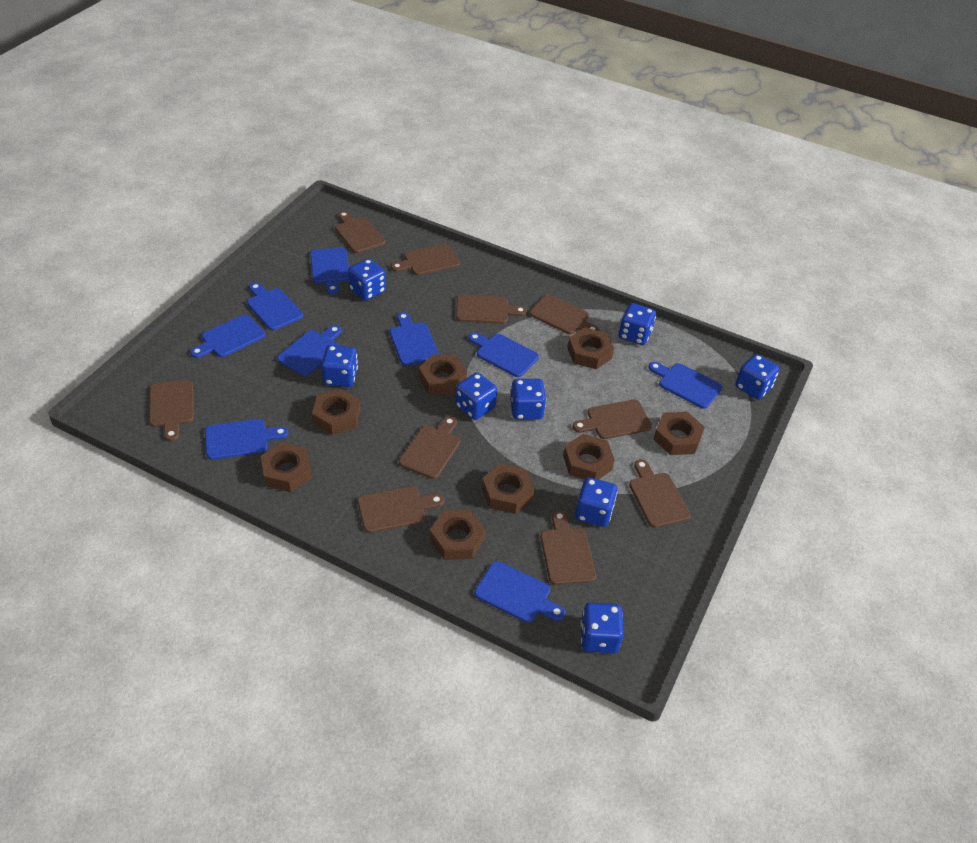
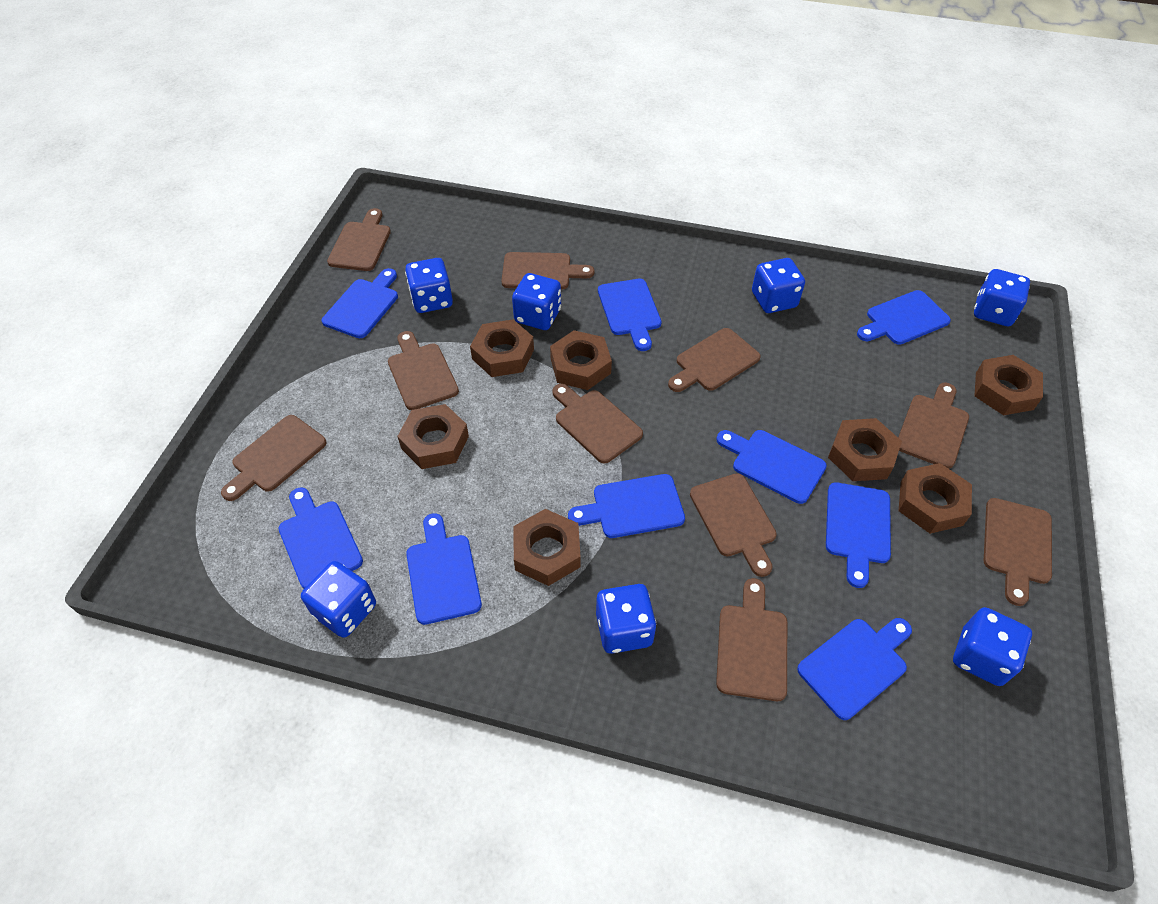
blue dice: [321,345,358,387] [348,259,386,301] [455,373,497,420] [510,379,546,420] [575,477,617,527] [580,603,624,653] [619,303,656,345] [735,354,779,400] = 8 -> [301,561,376,638] [405,258,453,313] [512,273,561,330] [596,584,656,654] [752,258,805,313] [953,607,1032,686] [974,269,1030,326] = 7
brown nut: [260,442,312,492] [312,388,361,435] [419,354,467,396] [430,510,486,560] [482,464,535,514] [563,434,615,480] [567,328,614,369] [653,412,705,455] = 8 -> [397,404,469,469] [470,320,534,377] [513,509,580,586] [550,330,612,390] [828,418,902,481] [899,463,972,534] [975,355,1043,415] = 7

